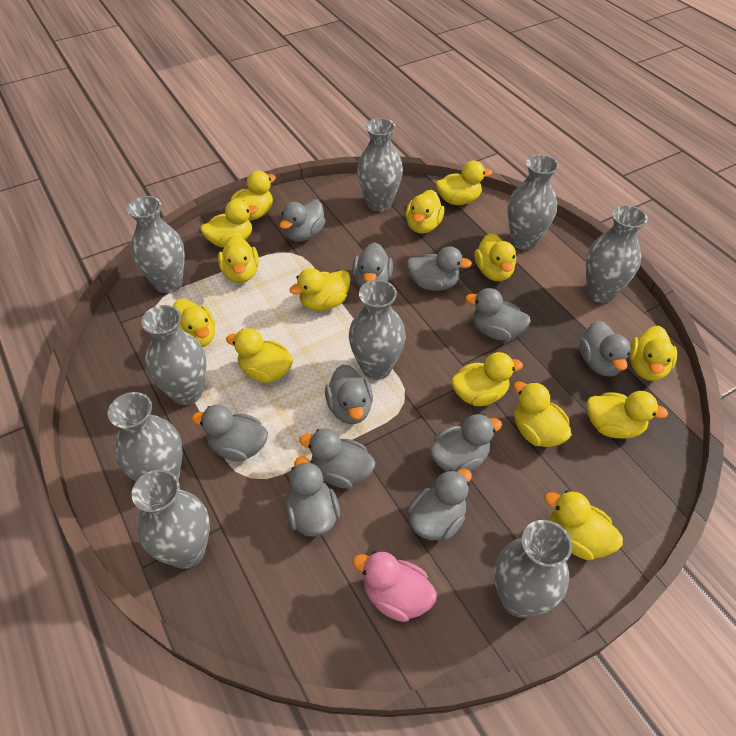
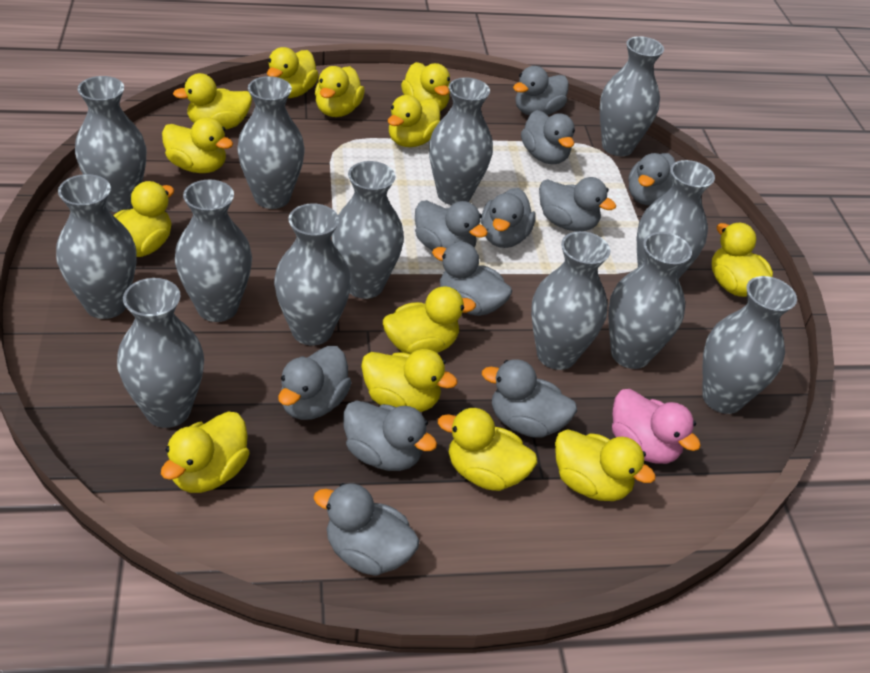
grey vase: [108,392,183,481] [127,196,185,293] [132,469,210,569] [141,305,206,405] [349,280,406,380] [357,118,403,212] [494,520,572,618] [507,155,559,250] [586,205,648,303] = 9 -> [56,174,137,319] [75,76,147,212] [117,278,204,428] [175,179,252,322] [237,76,305,209] [274,203,351,346] [332,161,404,299] [429,77,493,205] [531,231,610,370] [600,36,664,156] [608,232,692,369] [637,160,715,278] [702,276,797,414] = 13
yellow duck: [173,299,215,347] [201,199,258,248] [218,235,259,283] [226,328,293,383] [231,171,276,221] [289,268,351,311] [406,190,445,234] [436,161,492,205] [451,352,523,406] [475,233,516,281] [513,381,572,447] [544,490,623,560] [587,391,668,439] [629,326,677,381] = 14 -> [113,181,174,257] [161,412,250,493] [162,117,233,173] [173,73,252,130] [267,47,319,98] [315,66,365,117] [361,349,457,412] [383,286,476,354] [388,95,440,147] [401,62,450,111] [438,408,537,491] [555,429,656,501] [712,223,773,297] = 13

